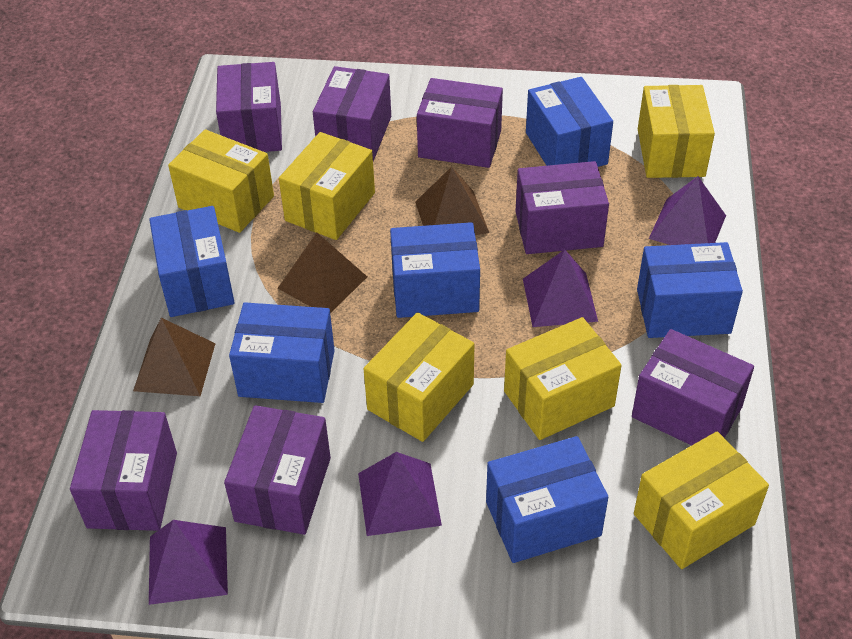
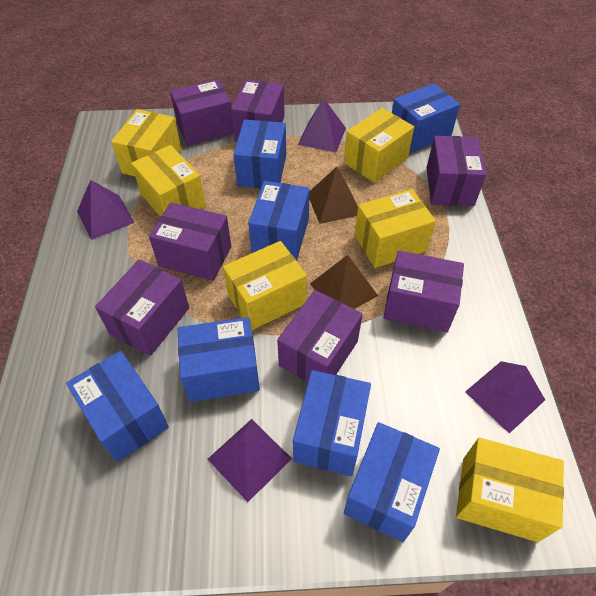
blue box: [149,206,235,317] [229,302,335,403] [390,222,480,318] [486,436,608,563] [526,77,613,167] [637,242,743,338] = 6 -> [66,351,169,462] [177,317,260,402] [233,119,286,189] [248,181,310,261] [293,370,371,476] [344,422,440,542] [392,83,460,152] = 7
brown pyramid: [133,318,216,396] [278,232,367,313] [415,166,489,235] = 3 -> [309,167,358,224] [310,255,378,309] = 2

